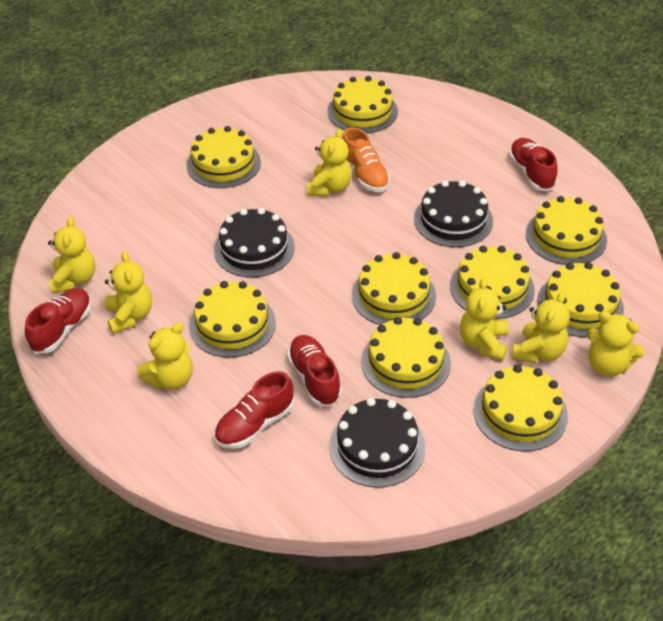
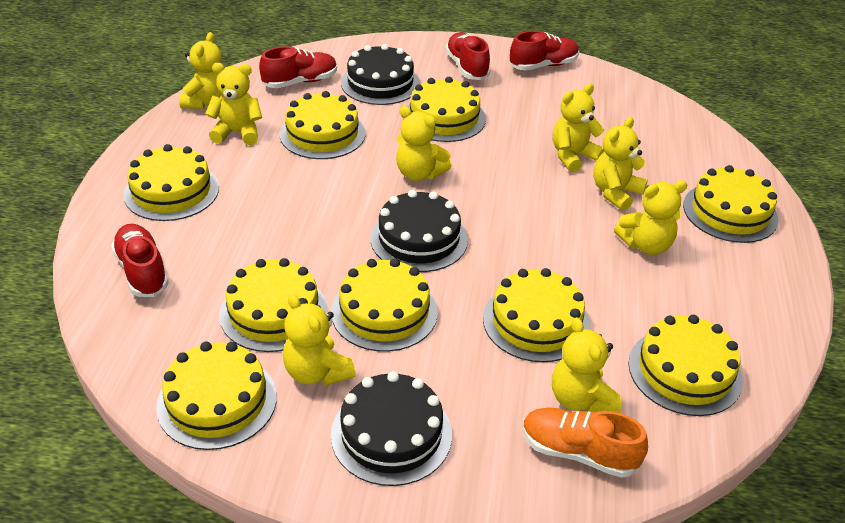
yellow teddy bear: [48,216,95,294] [105,251,152,334] [138,322,193,390] [307,128,352,196] [460,278,508,361] [512,291,570,363] [587,311,645,377] = 7 -> [179,32,222,109] [205,63,262,145] [283,294,356,386] [396,106,451,181] [552,317,621,413] [553,84,605,172] [593,117,648,211] [614,180,687,255] = 8

